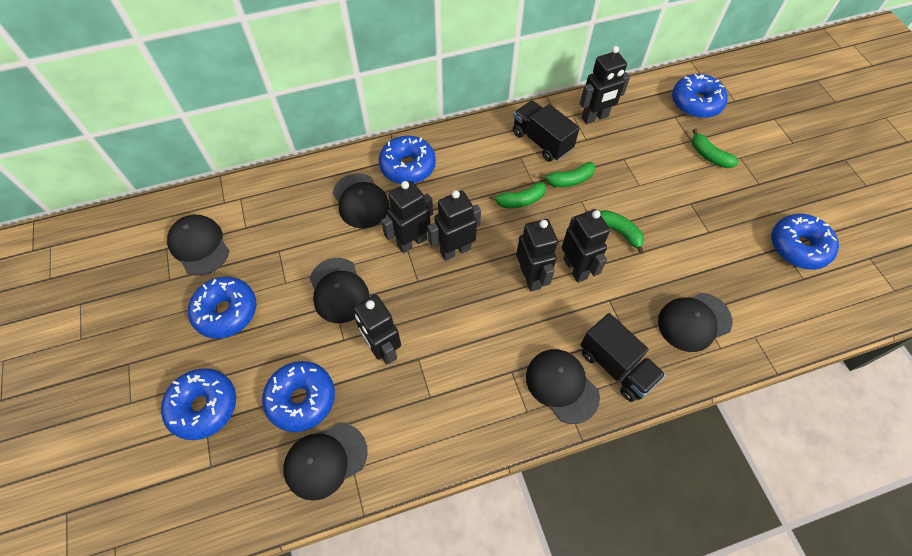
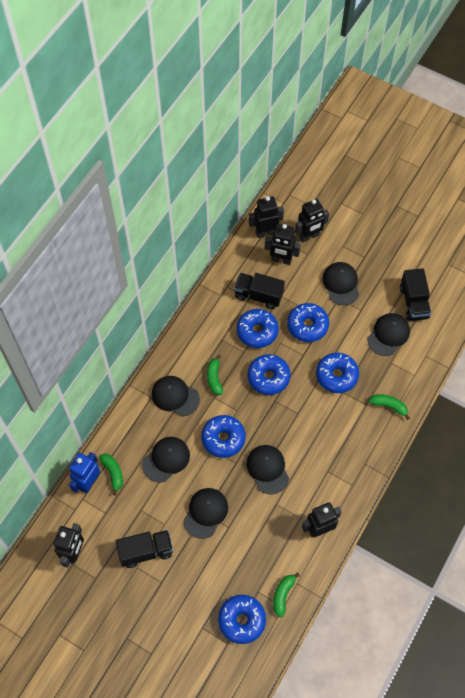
black robot: [354,295,401,364] [381,181,433,253] [427,190,481,261] [516,219,558,292] [562,209,610,283] [580,46,630,124] = 6 -> [54,523,84,568] [249,196,284,238] [264,224,301,265] [295,199,329,242] [302,502,342,537] = 5
black truck: [513,100,580,162] [580,313,666,402] = 2 -> [116,530,173,568] [234,273,285,309] [400,268,431,321] = 3
blue robot: none = 0 -> [69,452,100,494] = 1

